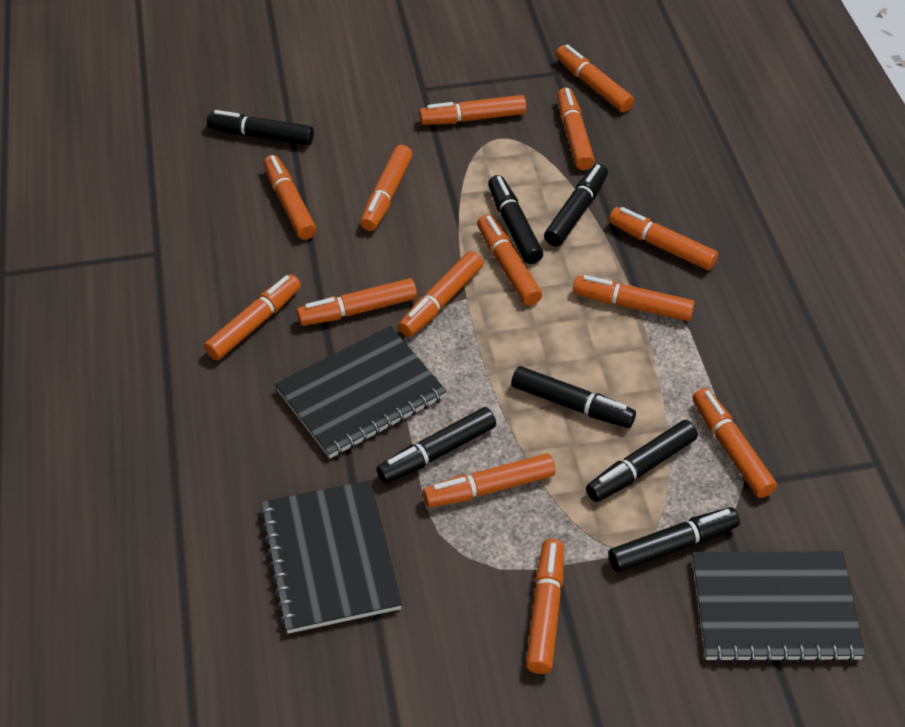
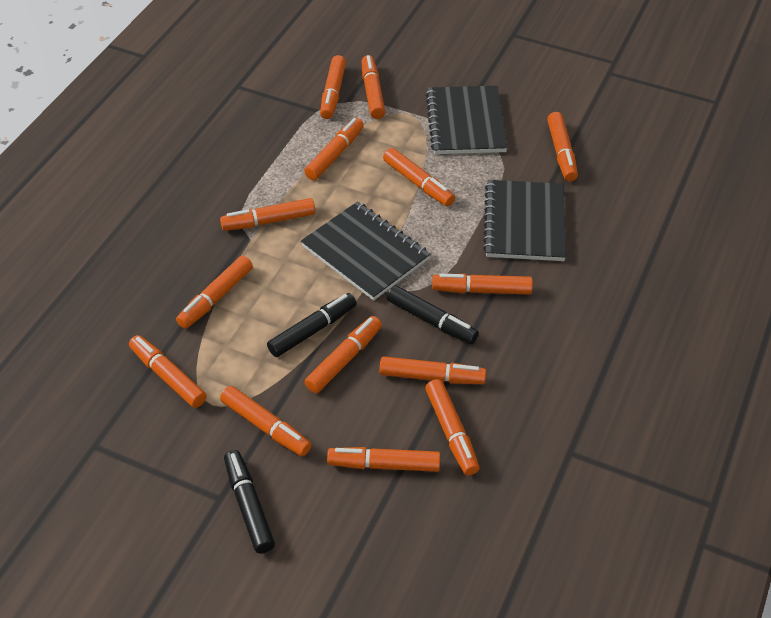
black marker: [207,110,314,145] [377,407,496,484] [488,175,543,264] [511,366,636,428] [544,164,608,247] [586,420,698,502] [608,507,740,572] = 7 -> [224,450,275,553] [267,293,357,357] [387,285,479,344] = 3

